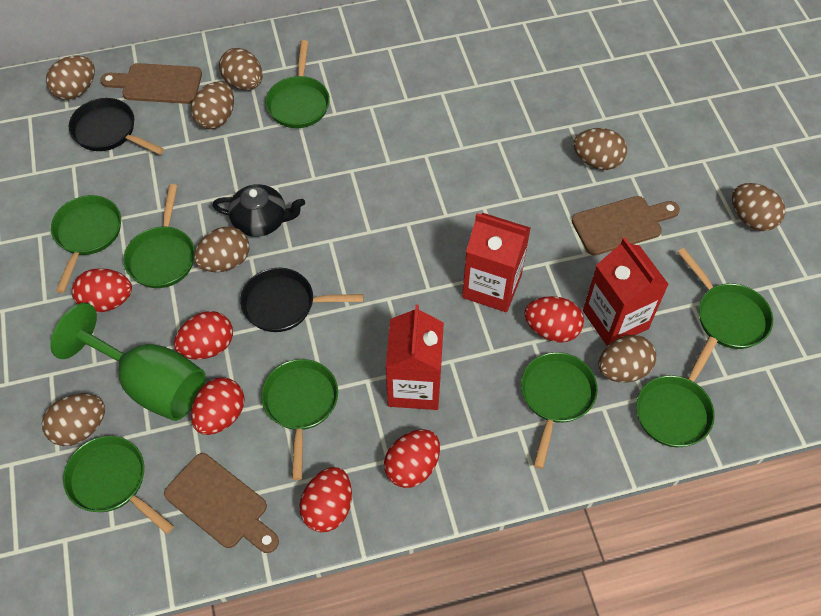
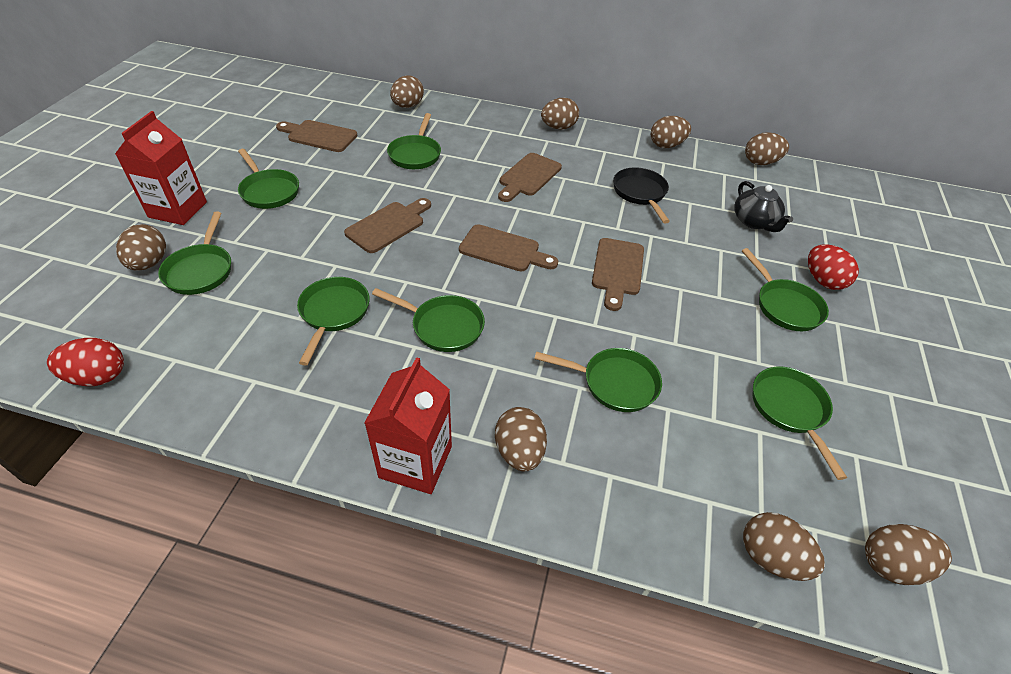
black pan: [69,98,164,155] [240,268,364,332] = 2 -> [613,167,670,223] = 1
brown cutting board: [100,63,202,104] [164,453,279,553] [572,196,680,256] = 3 -> [276,120,358,152] [344,198,431,253] [459,224,558,271] [498,153,562,202] [592,238,644,311] = 5
green goblet: [50,303,206,421] = 1 -> none = 0
red carton: [386,305,444,410] [462,213,531,312] [583,238,669,346] = 3 -> [115,111,207,225] [364,357,452,494] = 2
red egg: [72,268,132,313] [174,311,233,360] [191,377,245,435] [299,467,352,532] [384,429,440,488] [524,296,584,343] = 6 -> [47,338,124,386] [808,244,859,290] = 2

